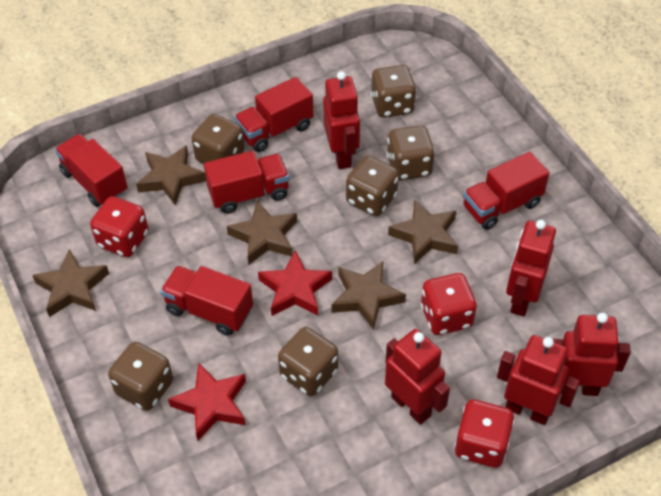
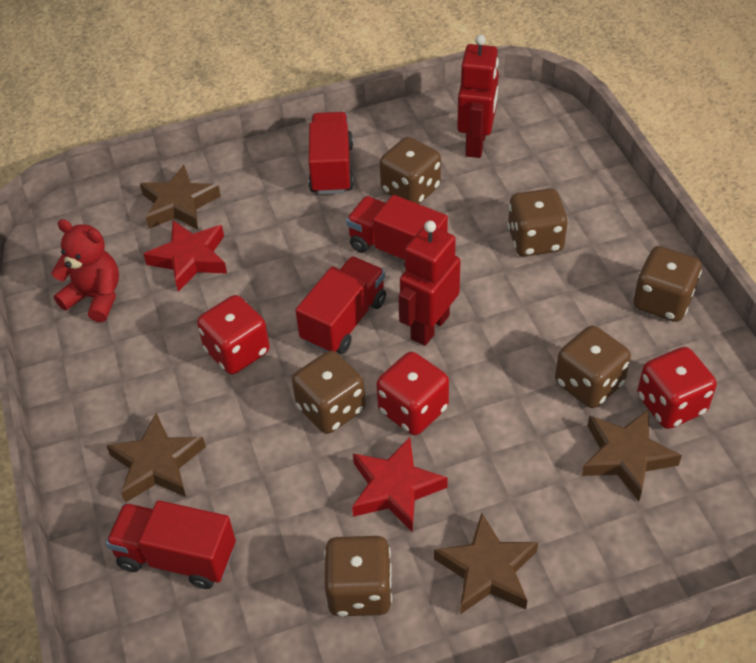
brown star: [32,249,109,317] [136,145,206,206] [227,201,297,264] [331,261,406,330] [388,199,458,264] = 5 -> [106,413,206,503] [140,165,221,230] [434,513,538,614] [582,410,682,501] = 4
red robot: [323,71,360,169] [385,329,450,425] [497,335,580,425] [506,220,556,317] [553,313,631,396] = 5 -> [398,221,460,346] [457,35,499,158] = 2
red teddy bear: none = 0 -> [51,219,119,323] = 1
red truck: [55,134,128,207] [161,266,253,336] [204,151,289,214] [234,77,313,152] [463,152,549,230] = 5 -> [106,500,236,589] [295,256,386,354] [308,112,354,195] [346,195,448,266] = 4

